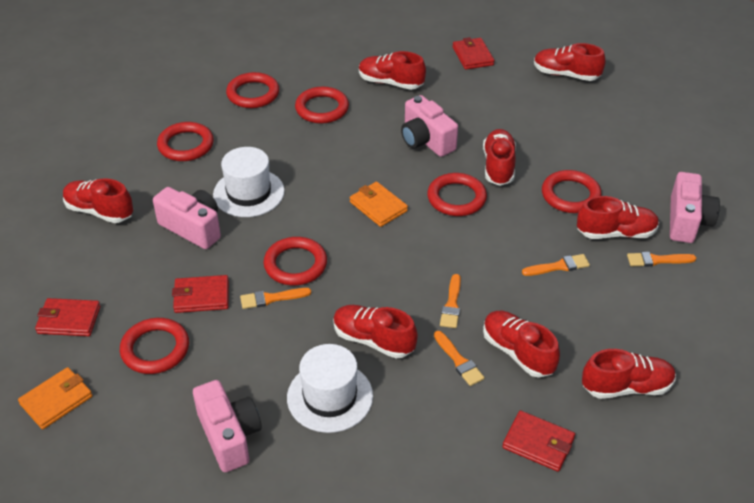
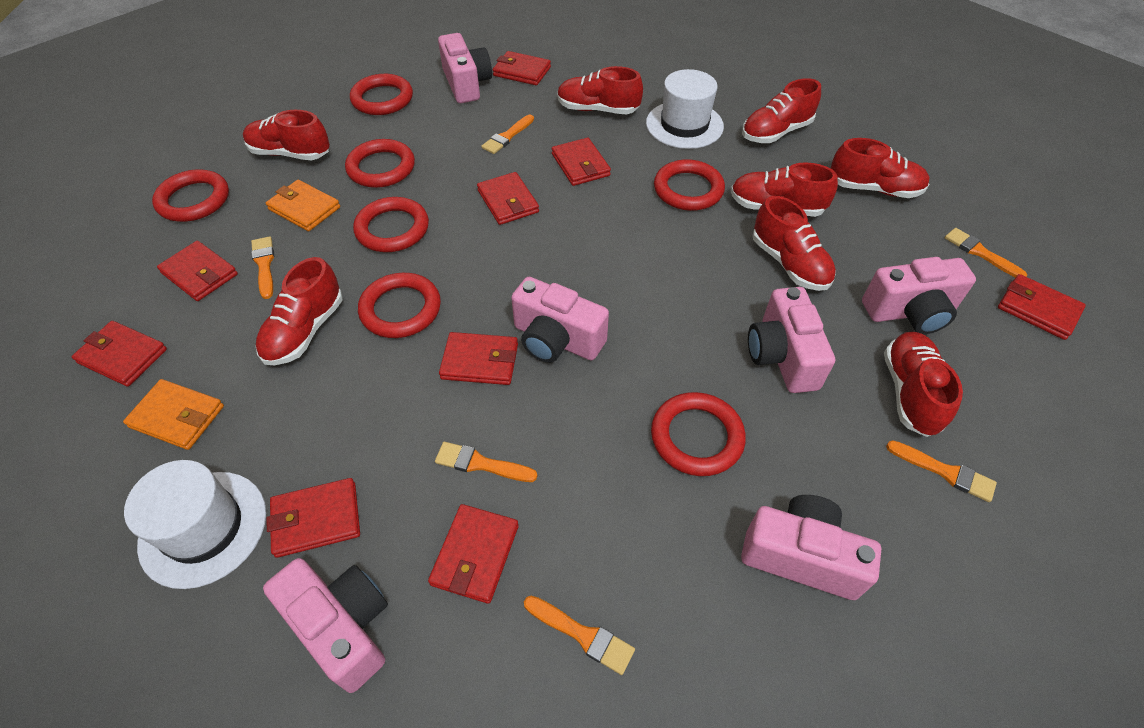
orange brush: [240,288,311,309] [434,331,485,386] [440,274,461,328] [522,254,590,276] [627,252,696,267] = 5 -> [251,236,274,299] [435,442,537,482] [481,114,534,154] [524,596,635,675] [886,440,997,502] [945,228,1027,278] = 6
pink camera: [153,187,221,249] [193,380,262,472] [401,95,458,157] [670,172,720,243] = 4 -> [263,558,388,693] [438,33,492,103] [511,277,609,363] [741,495,881,600] [748,287,835,393] [862,257,976,334] = 6
red wallet: [35,298,101,336] [172,275,229,313] [453,37,494,70] [502,410,575,472] = 4 -> [72,321,167,387] [157,241,238,301] [267,478,360,558] [428,504,519,604] [439,332,518,385] [477,172,539,225] [493,51,551,85] [552,138,611,186] [998,274,1086,340] = 9

